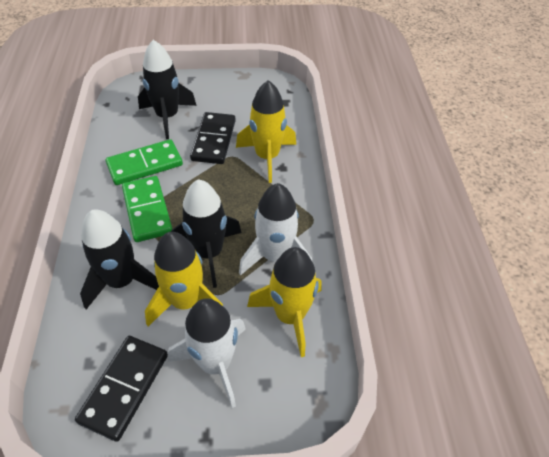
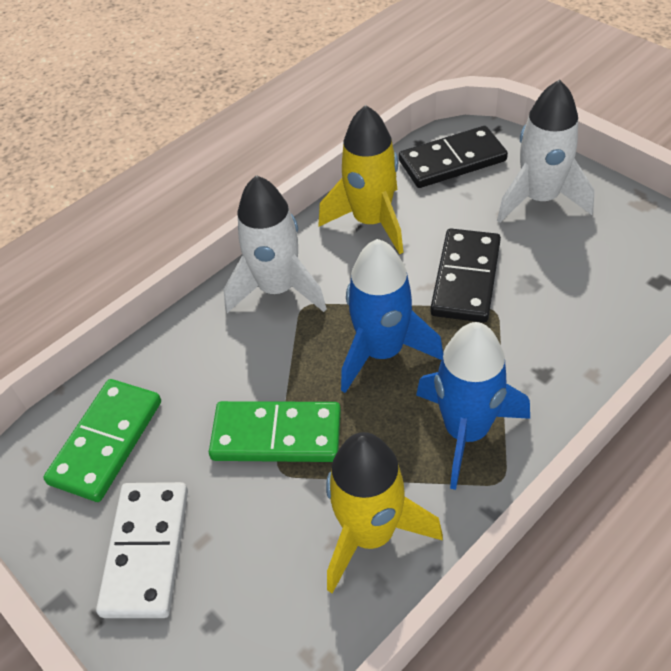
black rocket: [80,210,159,309] [138,40,197,139] [171,179,241,288] = 3 -> none = 0
blue rocket: none = 0 -> [341,239,443,393] [416,322,530,490] = 2
white domino: none = 0 -> [96,482,188,618] = 1
yellow rocket: [145,232,223,327] [236,80,296,183] [247,247,322,357] = 3 -> [319,105,403,254] [326,432,443,594] = 2

